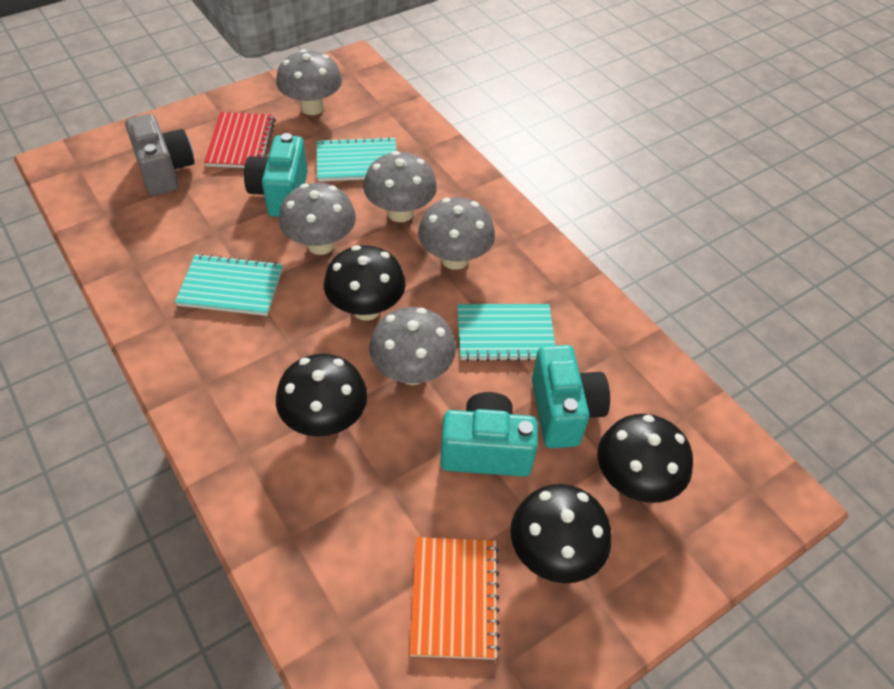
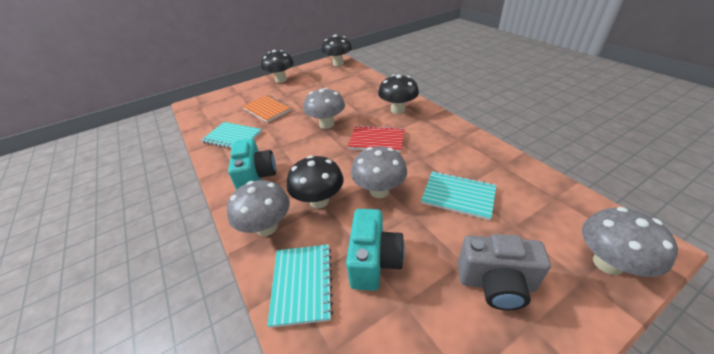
grey mushroom: [276,49,342,115] [279,183,356,255] [363,151,437,222] [369,307,456,385] [418,197,495,270] = 5 -> [227,180,290,236] [303,88,345,129] [351,147,407,198] [582,207,678,277] = 4
turquoise camera: [244,133,308,217] [440,392,538,477] [532,345,610,448] = 3 -> [228,138,276,190] [346,209,405,291] = 2

